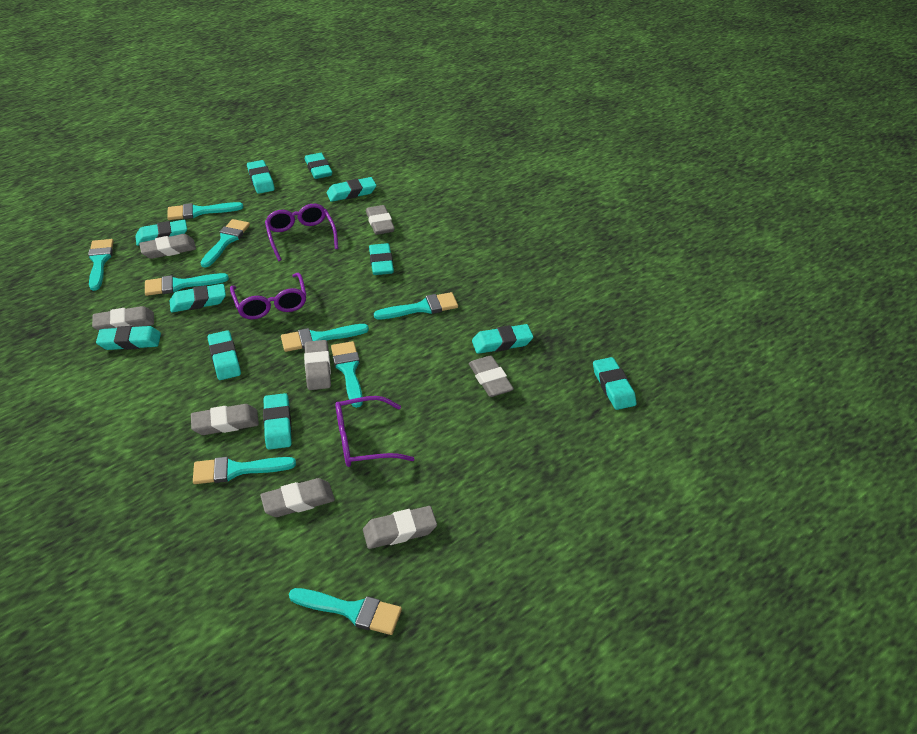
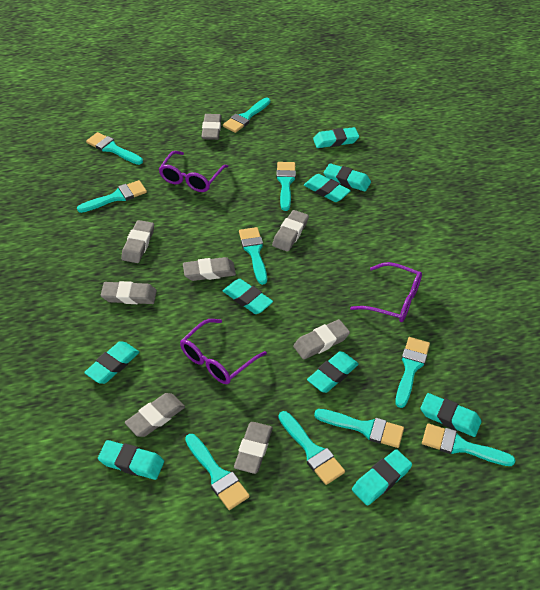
turquoise brush: [88,239,114,291] [145,273,229,296] [167,202,243,220] [193,457,296,484] [200,219,250,267] [281,324,369,352] [289,588,402,635] [331,341,363,408] [374,292,458,320] = 9 -> [77,180,147,213] [86,132,143,165] [185,434,250,510] [223,98,270,133] [239,227,267,285] [276,162,296,211] [279,411,345,485] [314,409,404,448] [395,337,430,408] [422,423,515,466] = 10
turquoise eraser: [96,326,161,350] [135,220,187,246] [170,284,226,312] [208,330,241,380] [247,160,275,194] [263,393,292,450] [305,153,332,179] [327,177,376,202] [369,243,394,275] [472,324,533,354] [593,357,636,410] = 11 -> [84,341,139,384] [98,440,164,480] [223,279,273,314] [304,174,351,202] [307,351,359,393] [313,127,359,148] [324,163,371,192] [352,449,412,506] [420,393,481,437] = 9

